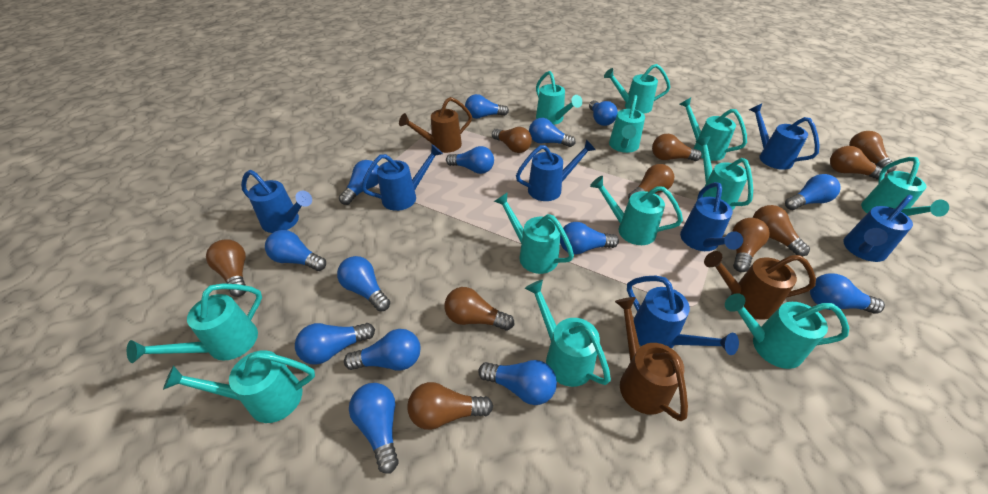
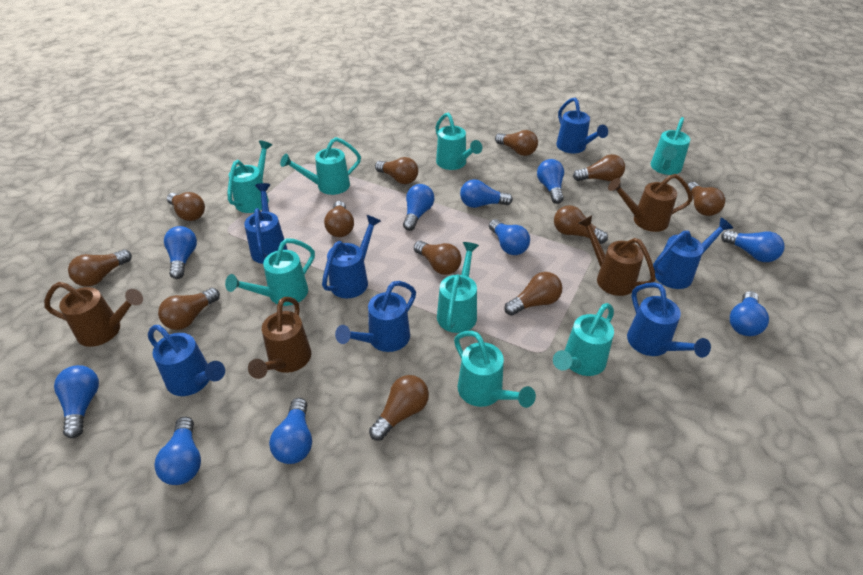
blue light bulb: [265,230,326,271] [295,323,375,365] [337,256,390,312] [339,160,379,205] [344,329,421,371] [349,383,399,474] [446,146,494,174] [465,94,509,119] [478,360,557,405] [529,118,575,147] [560,222,619,254] [589,100,618,126] [785,174,841,210] [810,273,885,314] = 14 -> [54,365,99,438] [154,417,201,485] [164,226,197,279] [269,398,312,464] [403,184,434,231] [460,179,513,208] [489,219,530,255] [537,159,564,204] [721,230,784,262] [730,291,769,336] = 10
brown light bulb: [206,239,246,297] [407,382,493,430] [444,287,514,330] [492,127,532,153] [628,164,674,199] [652,134,702,161] [732,218,770,272] [753,205,810,256] [830,146,887,180] [849,131,897,173] = 10 -> [68,249,132,287] [158,288,220,330] [167,192,205,221] [324,201,354,237] [369,375,429,441] [375,157,418,184] [414,241,462,275] [495,130,538,156] [504,272,562,316] [554,205,608,244] [573,154,625,181] [688,182,725,216] = 12
brown watering can: [399,97,472,153] [615,297,688,421] [704,251,816,320] = 3 -> [44,282,143,347] [248,297,311,379] [578,215,656,296] [608,174,693,232] = 4
turquoise watering can: [127,283,262,363] [163,350,315,423] [494,193,574,274] [525,280,611,387] [536,71,582,125] [590,176,683,245] [604,64,671,114] [609,95,645,153] [679,97,747,161] [695,136,753,211] [725,293,849,369] [861,157,949,217] = 12 -> [225,239,315,306] [228,140,272,213] [280,137,361,195] [435,113,482,170] [437,242,479,333] [454,331,536,408] [553,303,614,376] [651,117,690,175] = 8

